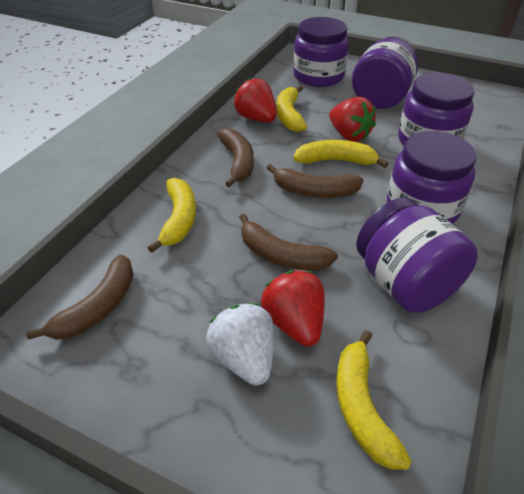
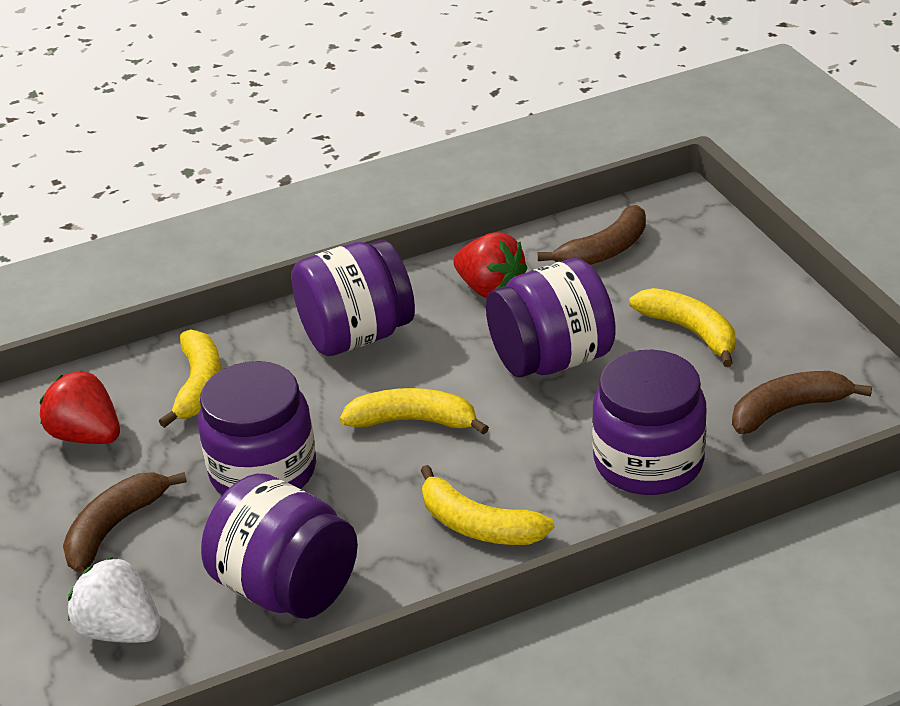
brown banana: [26,255,134,340] [217,128,254,187] [239,213,338,271] [267,164,364,198] = 4 -> [63,472,187,572] [538,205,646,265] [732,371,872,434] = 3
red strawberry: [234,78,277,122] [261,271,325,347] [329,97,376,142] = 3 -> [40,370,120,444] [454,232,528,298] = 2

